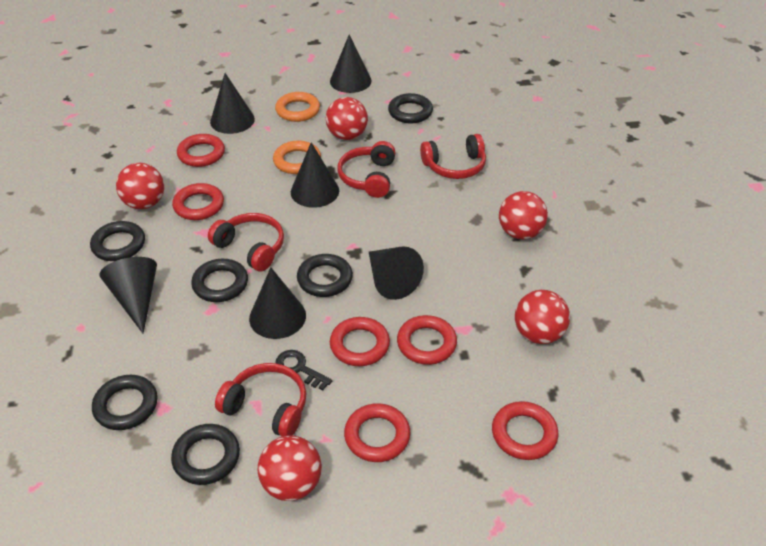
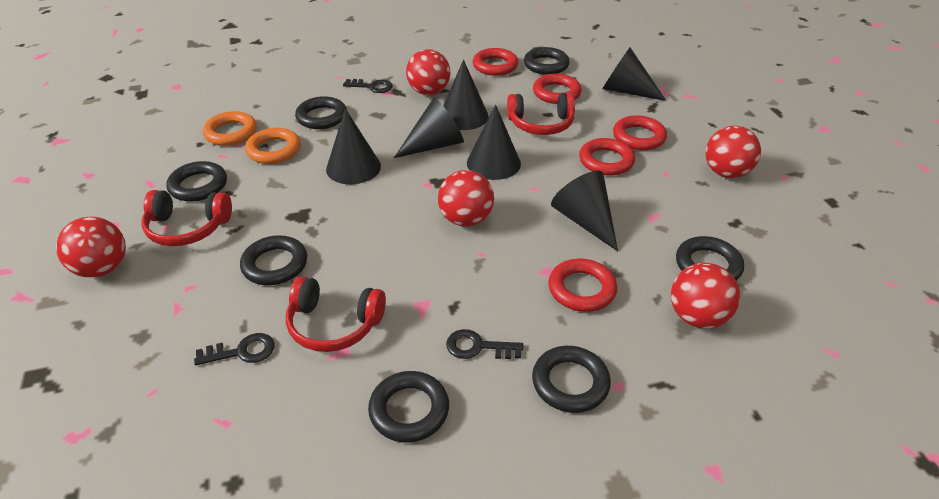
black key: [276,350,332,391] = 1 -> [194,333,275,365] [343,79,393,93] [446,329,523,359] = 3
black ring: [90,221,145,261] [92,375,158,430] [171,424,240,485] [191,259,248,302] [297,254,353,297] [388,93,433,124] = 6 -> [166,161,227,202] [240,235,307,285] [295,96,347,129] [368,371,449,443] [524,47,570,75] [532,346,611,413] [676,236,744,281] = 7
red headphones: [208,213,284,272] [215,363,307,437] [337,141,396,198] [420,134,486,179] = 4 -> [142,190,232,246] [286,276,386,352] [507,93,575,135] = 3
red ring: [172,183,224,220] [177,134,225,167] [330,317,390,366] [344,403,410,462] [397,315,457,365] [492,401,559,460] = 6 -> [473,48,518,76] [533,74,582,104] [548,259,617,312] [579,138,635,176] [613,115,667,150] = 5

